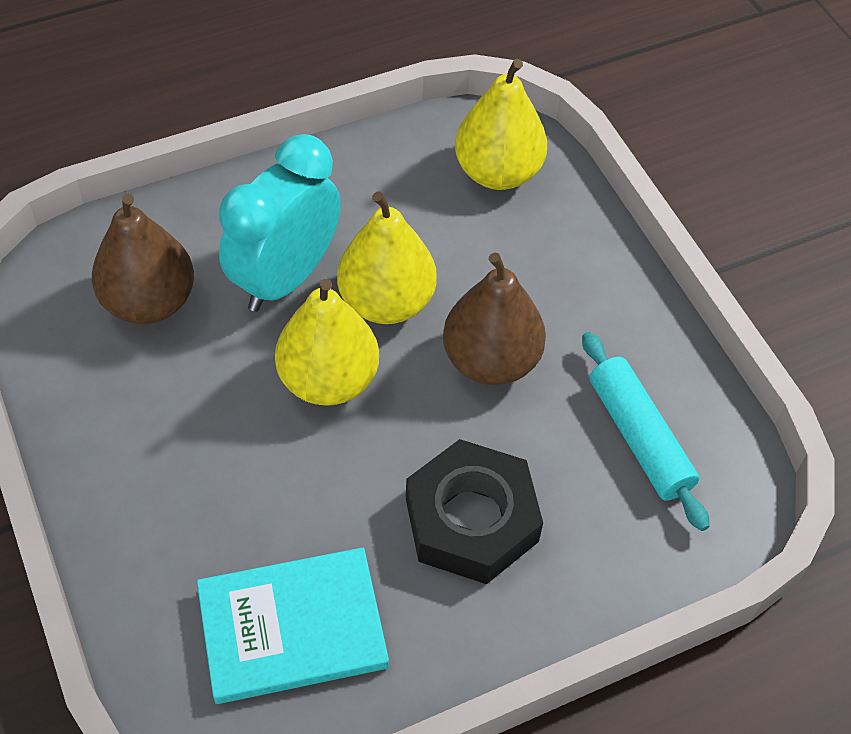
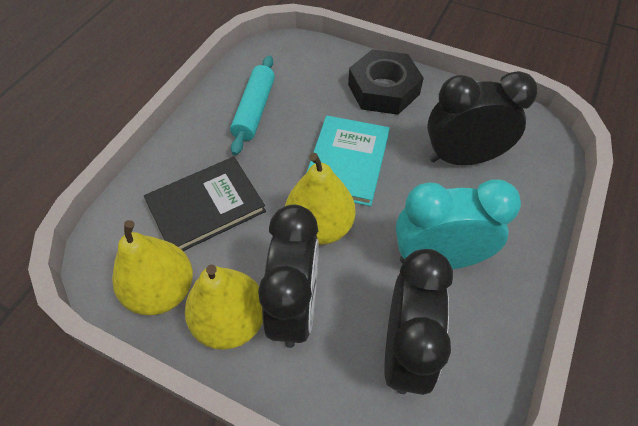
black book: none = 0 -> [144,157,266,251] = 1
black clock: none = 0 -> [258,205,319,348] [384,249,453,395] [427,71,538,165] = 3
brown pear: [92,194,194,324] [443,253,546,385] = 2 -> none = 0

